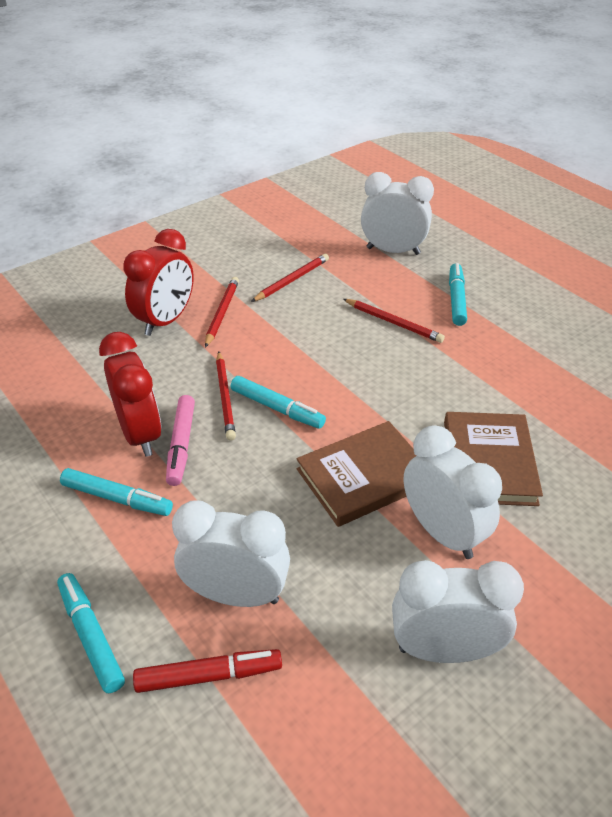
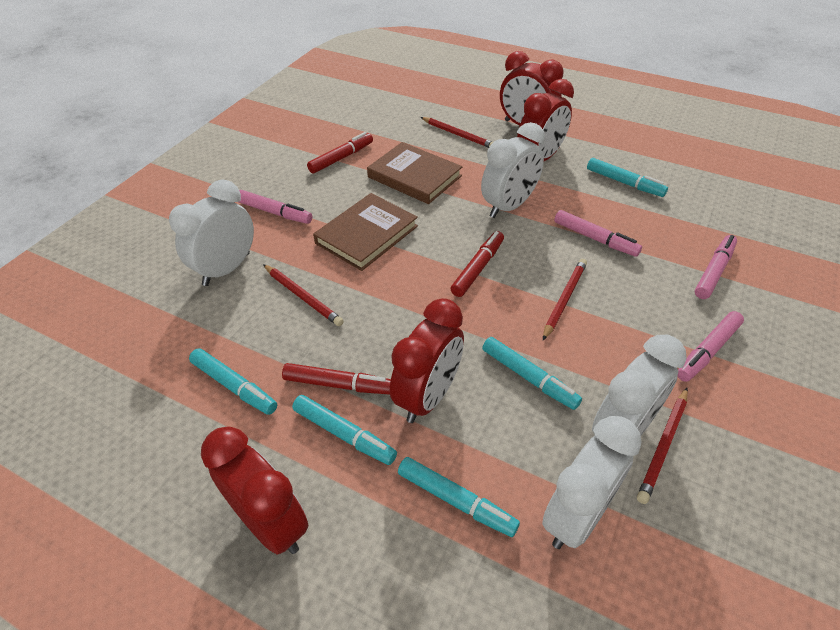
pink marker: [166,395,195,486] = 1 -> [239,190,312,224] [554,210,642,257] [678,311,744,382] [695,235,737,299] = 4
red clock: [99,332,161,457] [123,229,194,336] = 2 -> [201,426,308,554] [390,298,464,423] [500,51,564,126] [517,79,574,161] = 4
red marker: [133,649,282,693] = 1 -> [282,363,391,395] [307,132,373,174] [451,231,504,297] = 3
turquoise marker: [57,573,125,693] [60,468,173,516] [231,376,326,429] [449,263,467,326] = 4 -> [189,348,277,415] [292,395,397,465] [398,457,520,537] [482,337,582,410] [587,158,668,197] = 5

